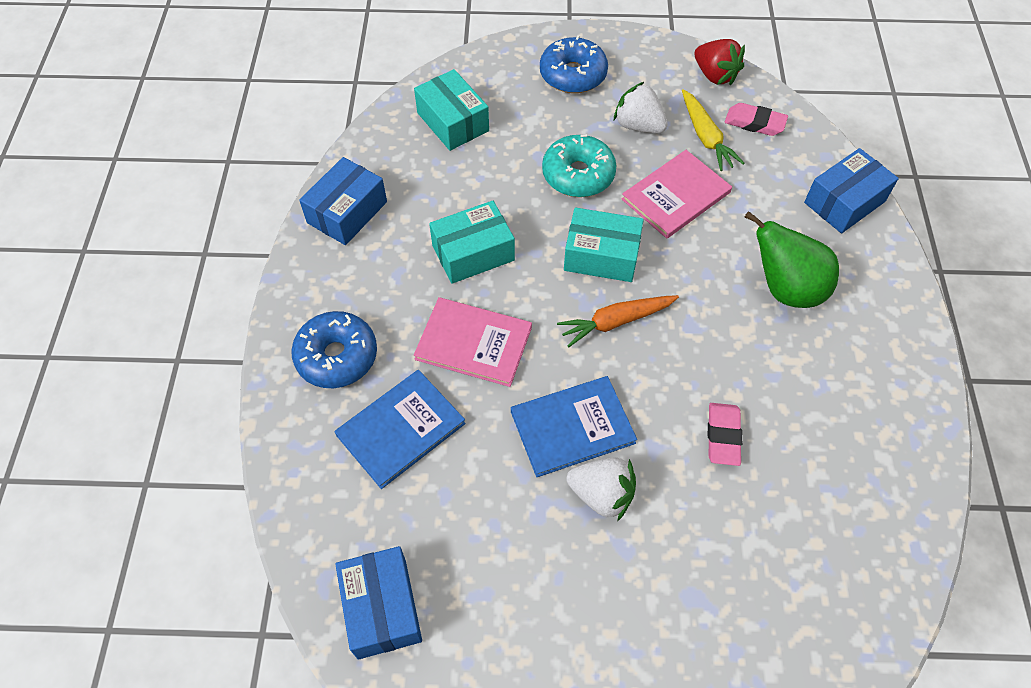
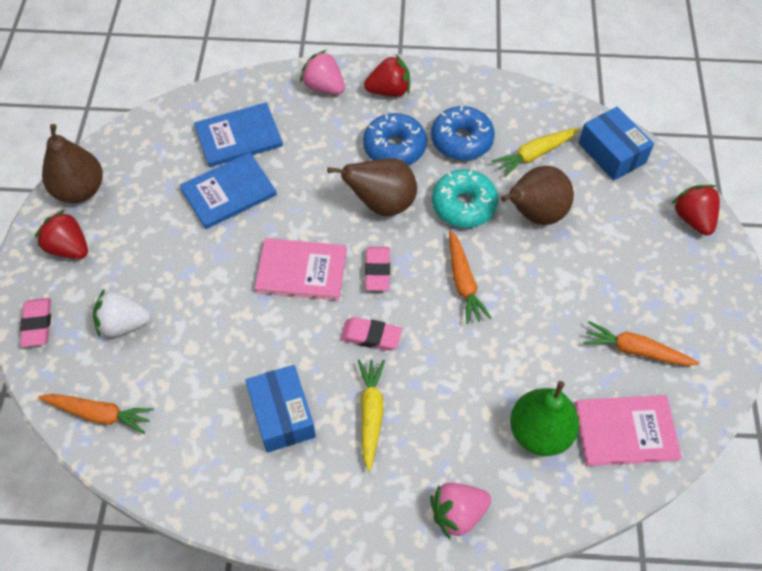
blue box: [299,157,387,245] [335,546,422,659] [804,148,899,233] = 3 -> [245,365,316,453] [579,107,654,181] = 2
brown pear: none = 0 -> [42,124,103,203] [327,158,417,216] [501,166,574,225] = 3
orange carrot: [557,295,679,347] = 1 -> [38,394,154,434] [449,230,492,324] [584,321,699,366] = 3
pink eraser: [708,403,742,466] [725,103,788,136] = 2 -> [20,298,51,347] [340,317,402,351] [365,247,390,291] = 3
pink strawberry: none = 0 -> [300,50,345,94] [430,483,491,539] = 2
red strawberry: [694,39,745,85] = 1 -> [35,210,88,259] [364,55,410,97] [671,185,720,235] = 3
turquoise box: [414,69,489,151] [429,201,515,284] [564,208,644,282] = 3 -> none = 0
white strawberry: [566,458,636,521] [614,82,668,133] = 2 -> [93,288,151,337] = 1
yellow carrot: [682,89,744,171] = 1 -> [358,360,385,471] [492,128,579,177] = 2

